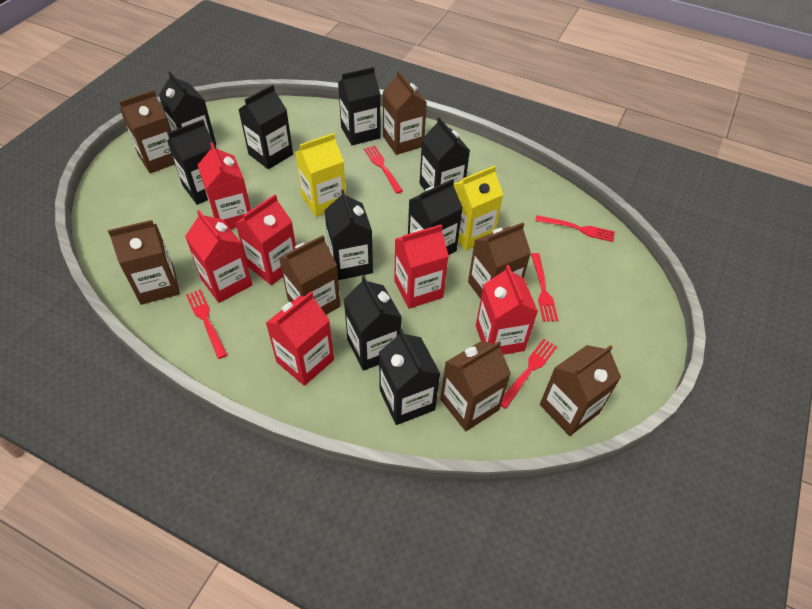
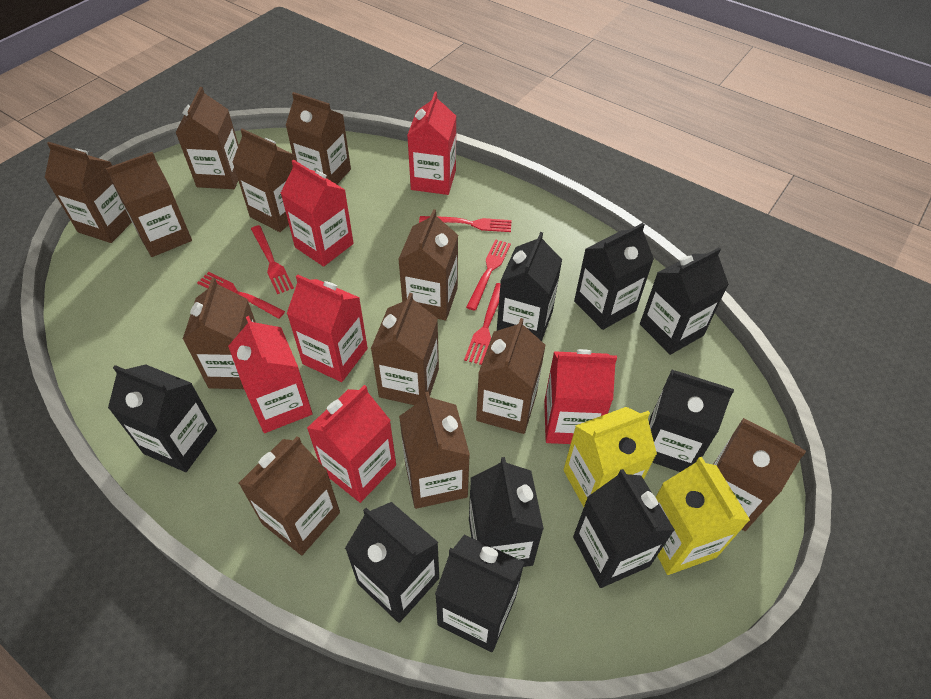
brown carton: [108,220,180,305] [119,90,175,173] [279,235,341,315] [383,71,427,155] [440,341,511,431] [468,222,531,299] [540,345,621,436] = 7 -> [45,142,132,243] [106,152,192,257] [175,87,239,189] [183,278,256,389] [232,129,296,232] [238,436,340,555] [285,92,351,184] [371,293,439,405] [398,209,458,320] [399,391,470,509] [476,318,546,434] [713,418,806,531] = 12

